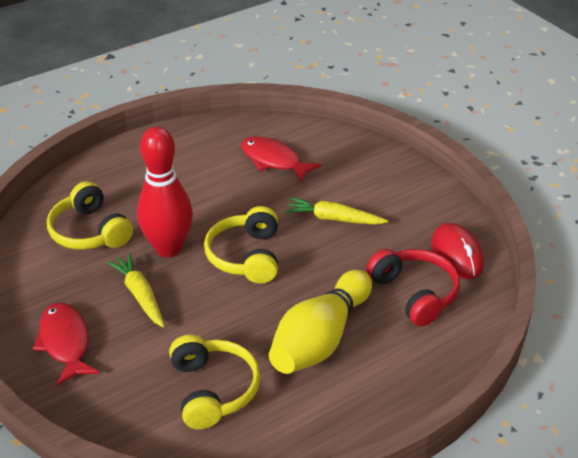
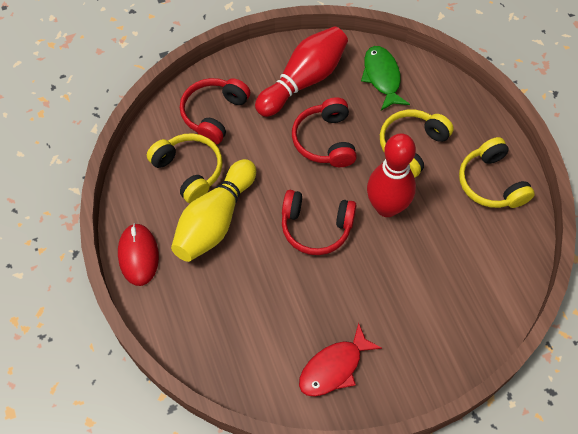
green fish: none = 0 -> [361,46,410,111] = 1
red bowling pin: [137,126,193,257] = 1 -> [255,26,348,117] [367,133,416,217] = 2
red fish: [32,303,99,386] [241,137,322,183] = 2 -> [299,323,382,397] = 1
red headphones: [366,249,460,327] = 1 -> [180,78,250,144] [282,190,356,255] [292,98,357,167] = 3
yellow carrot: [107,253,165,328] [285,197,388,225] = 2 -> none = 0

